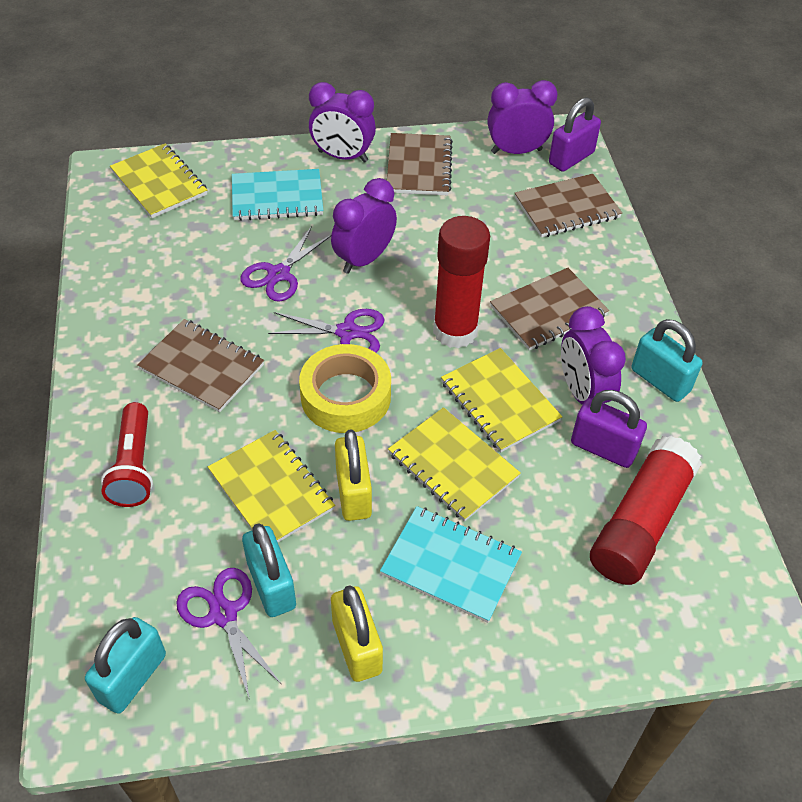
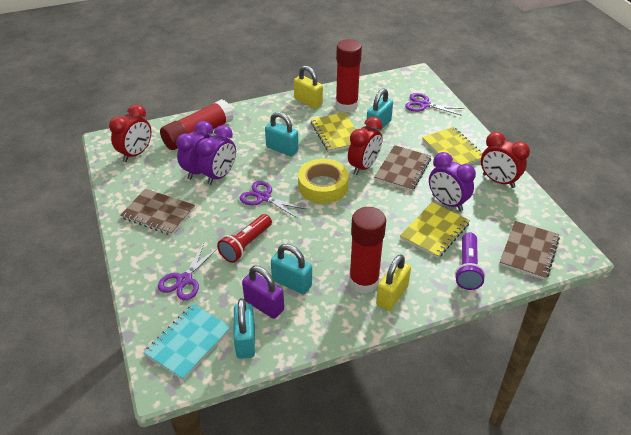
brown notebook: [137,319,264,412] [387,133,453,195] [490,268,609,351] [515,174,622,237] = 4 -> [121,189,195,235] [374,145,431,191] [499,221,560,280] = 3
purple clock: [309,82,376,162] [331,178,397,274] [488,80,558,154] [561,306,626,405] = 4 -> [176,121,213,180] [197,125,236,185] [429,152,476,211] = 3
purple flashlight: none = 0 -> [455,232,485,290] = 1
purple padlock: [549,97,601,172] [571,390,647,468] = 2 -> [242,266,284,319] = 1
red clock: none = 0 -> [109,104,151,162] [348,117,383,175] [481,132,530,188] = 3
red glue stick: [433,216,490,348] [590,436,702,585] = 2 -> [160,99,234,150] [336,39,362,112] [349,207,386,294] = 3
turquoise notebook: [232,169,323,221] [380,506,522,623] = 2 -> [144,304,231,380] = 1
turquoise padlock: [85,617,166,714] [242,524,296,617] [632,319,702,402] = 3 -> [233,298,255,359] [265,112,299,156] [271,244,312,294] [366,88,393,131] = 4
yellow notebook: [110,144,207,218] [208,430,335,542] [388,407,521,522] [441,348,562,452] = 4 -> [311,112,356,152] [400,202,470,258] [422,127,482,165] = 3

